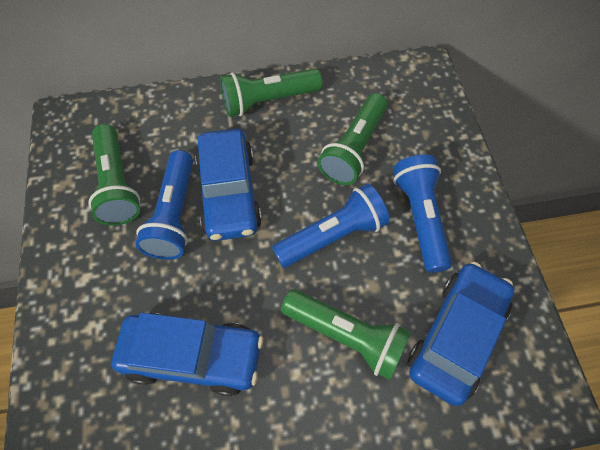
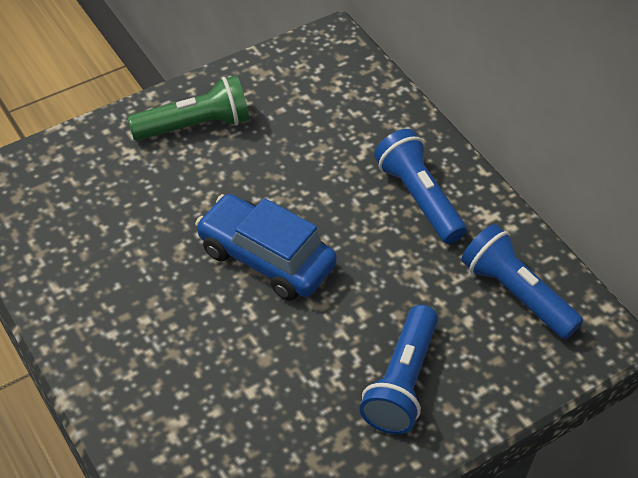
blue car: [111,313,263,396] [195,129,262,241] [408,262,514,406] = 3 -> [195,194,337,301] = 1
green flashlight: [88,124,140,225] [220,69,322,117] [281,289,411,380] [318,93,388,185] = 4 -> [127,75,249,141] = 1

